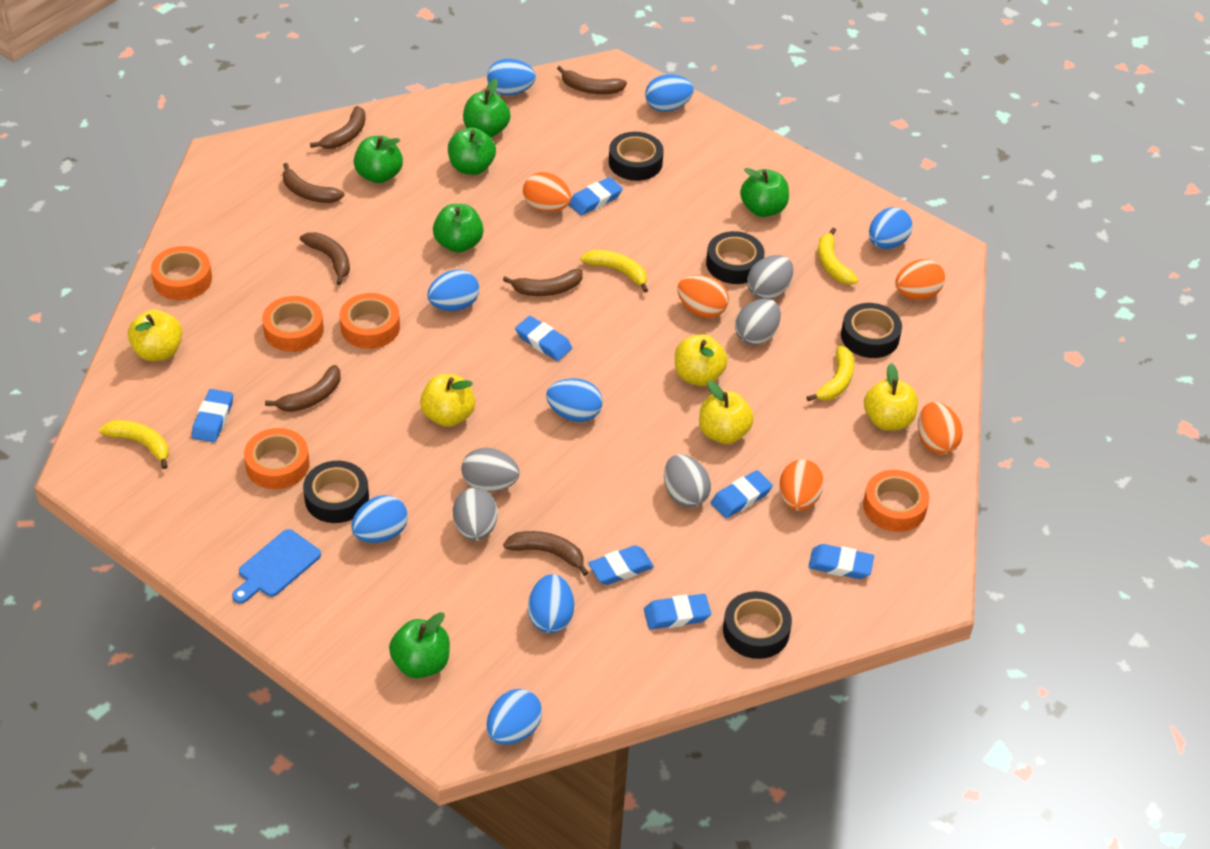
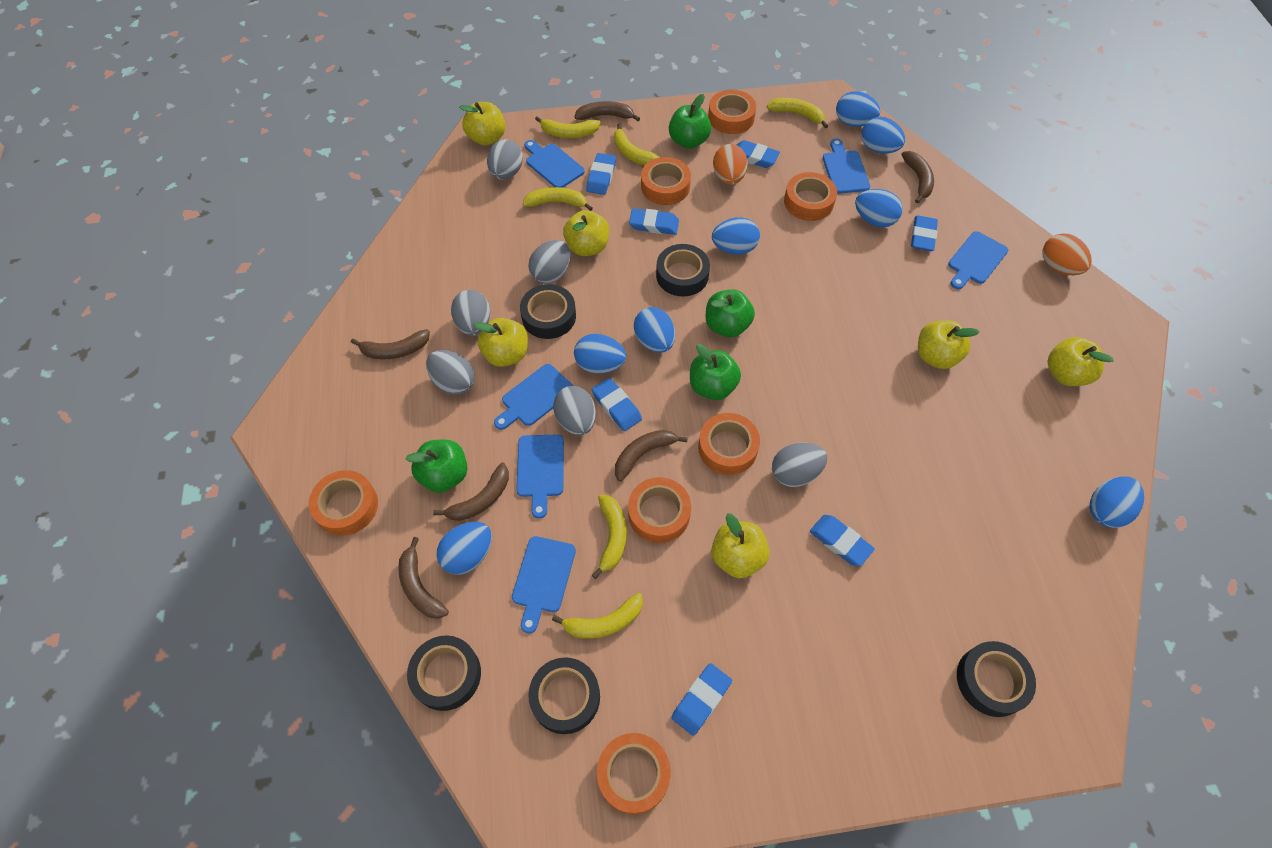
blue cutting board: [232,529,321,604] = 1 -> [494,364,573,430] [512,536,576,633] [516,435,564,519] [524,140,585,188] [823,139,870,194] [948,231,1008,289] = 6
brown banana: [265,365,340,412] [283,163,345,203] [300,232,350,285] [310,106,366,149] [503,269,583,296] [503,531,588,576] [557,66,627,94] = 7 -> [351,329,430,359] [398,537,449,619] [433,463,509,521] [574,101,640,121] [615,430,688,482] [901,151,934,204] = 6
green apple: [354,136,403,183] [389,612,450,678] [433,204,484,253] [448,127,496,175] [463,78,511,138] [740,168,789,217] = 6 -> [405,440,468,493] [669,94,711,149] [690,344,741,400] [706,289,755,337] = 4
grey egg: [453,488,497,541] [461,448,520,492] [664,454,711,508] [735,299,781,345] [747,255,793,299] = 5 -> [426,350,475,395] [451,290,490,336] [487,139,523,180] [528,240,570,284] [553,386,596,436] [772,443,827,487] = 6
orange egg: [523,172,571,212] [677,275,729,318] [779,459,824,511] [895,259,945,299] [918,402,963,454] = 5 -> [713,144,748,185] [1043,233,1092,275] = 2
orange tape: [151,246,212,300] [244,428,309,489] [262,296,324,352] [340,293,400,349] [863,470,930,532] = 5 -> [309,470,378,536] [597,733,671,814] [628,477,691,543] [641,157,691,205] [698,413,760,475] [708,90,756,134] [784,172,837,221] = 7
yellow apple: [128,310,182,361] [420,374,475,427] [675,334,728,386] [699,381,754,444] [864,363,918,430] = 5 -> [459,102,505,145] [474,318,528,367] [563,210,609,256] [711,513,770,578] [918,320,979,369] [1048,337,1114,386] = 6
yellow banana: [99,420,169,469] [580,250,648,293] [807,345,854,401] [818,228,858,285] = 4 -> [523,187,593,211] [535,116,601,138] [552,593,643,639] [592,495,627,579] [614,123,660,165] [767,98,828,128] = 6

